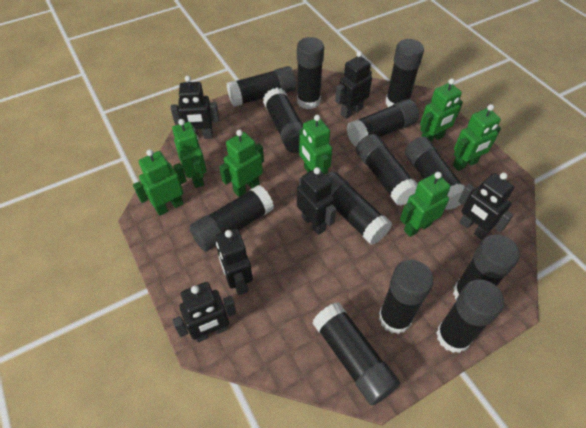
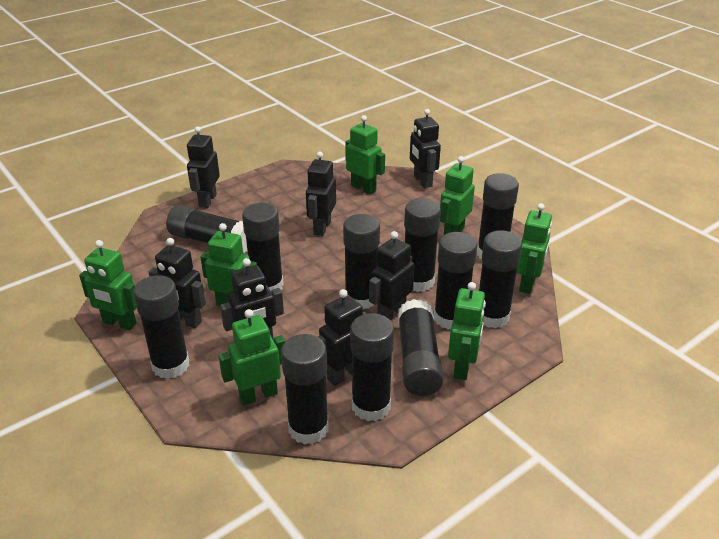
black glue stick: [189,185,274,251] [227,66,296,107] [263,88,303,153] [297,37,324,109] [312,302,400,406] [326,172,392,245] [347,99,419,146] [356,134,418,206] [379,260,434,334] [385,39,424,107] [405,137,465,210] [436,279,504,353] [453,234,520,300] = 13 -> [134,275,190,379] [166,205,247,253] [242,203,284,291] [281,334,329,445] [343,214,380,309] [350,313,394,421] [398,299,444,396] [404,198,441,292] [434,232,477,329] [477,173,519,259] [479,230,522,328] = 11
black robot: [171,76,219,139] [172,282,236,342] [216,228,253,295] [297,167,337,235] [335,51,372,119] [458,172,514,240] = 6 -> [149,238,206,328] [187,126,220,208] [220,258,284,340] [306,151,336,236] [318,289,367,386] [369,231,415,321] [410,109,441,188] = 7

